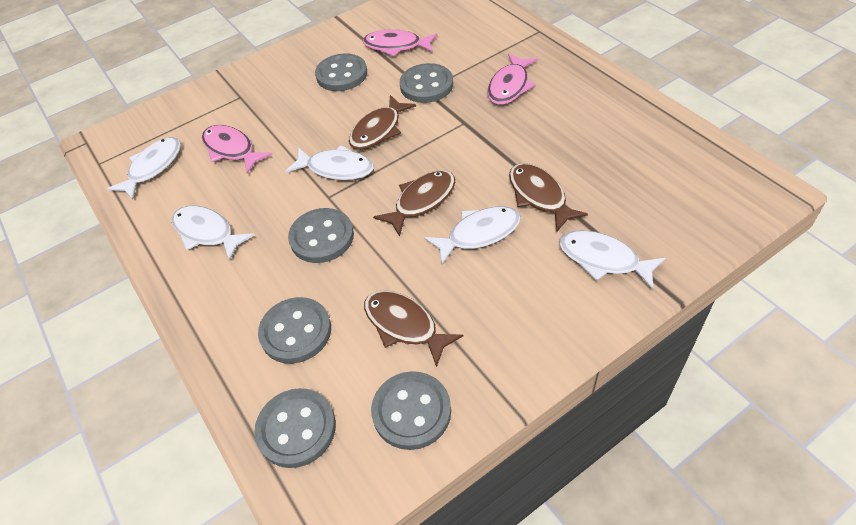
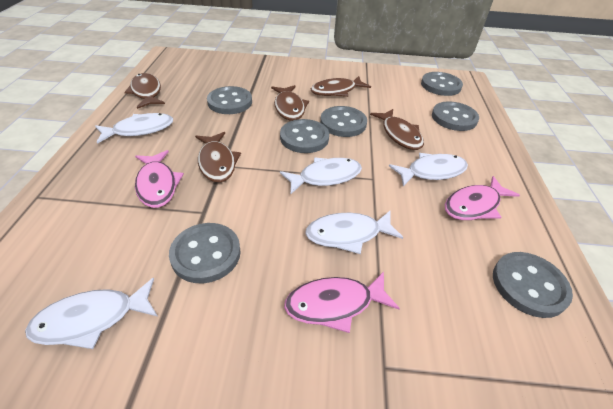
brown fish: [349,95,416,150] [364,290,463,367] [373,170,455,237] [509,163,588,232] = 4 -> [124,73,165,109] [195,132,241,182] [271,85,309,121] [311,76,371,97] [370,109,424,150] = 5
grey button: [254,388,336,468] [258,297,331,364] [288,208,354,263] [315,53,367,91] [371,371,451,450] [400,63,453,103] = 6 -> [169,223,241,283] [207,86,252,114] [280,119,329,153] [320,106,367,137] [421,72,463,96] [432,101,479,131] [493,252,573,318] = 7

